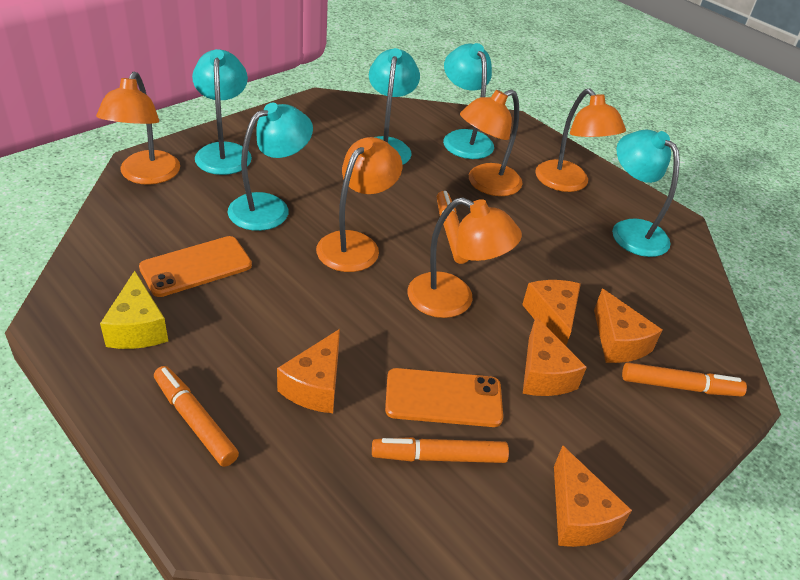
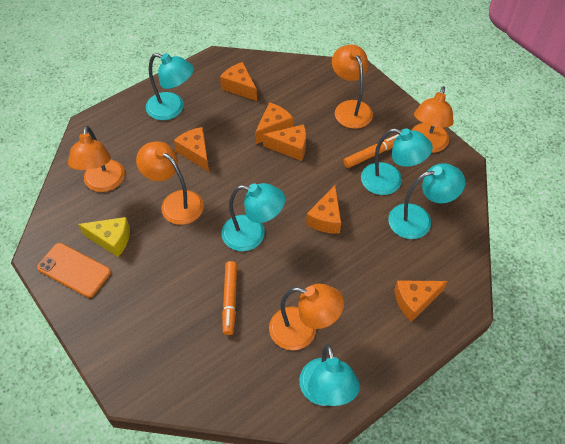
orange cheese: [277,329,340,413] [522,280,581,346] [523,317,587,396] [554,445,632,547] [594,289,662,363] = 5 -> [174,127,209,172] [220,62,257,101] [255,102,293,144] [263,124,306,161] [306,185,341,233] [394,280,448,322] = 6
orange marker: [154,366,239,467] [372,437,509,463] [437,191,468,264] [622,362,747,396] = 4 -> [222,261,237,335] [343,134,400,168] = 2
orange phone: [139,236,252,297] [385,368,503,427] = 2 -> [37,243,111,298] = 1

